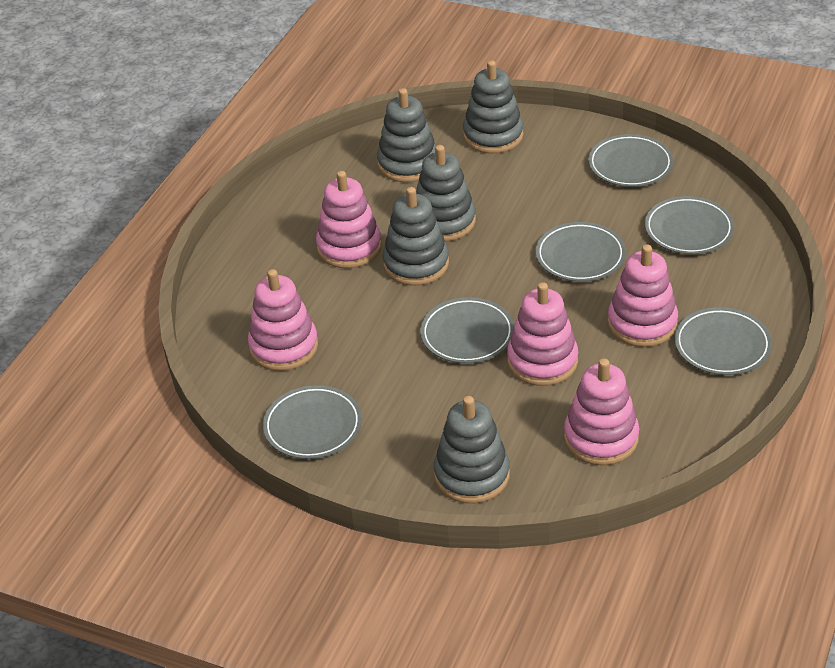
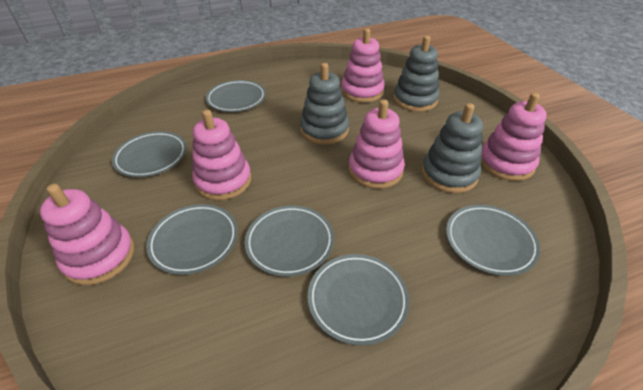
grey stacking toy: [377,88,436,182] [383,187,449,286] [416,145,476,242] [434,396,510,503] [463,60,524,154] = 5 -> [300,63,349,145] [393,36,440,112] [422,103,483,193] = 3

